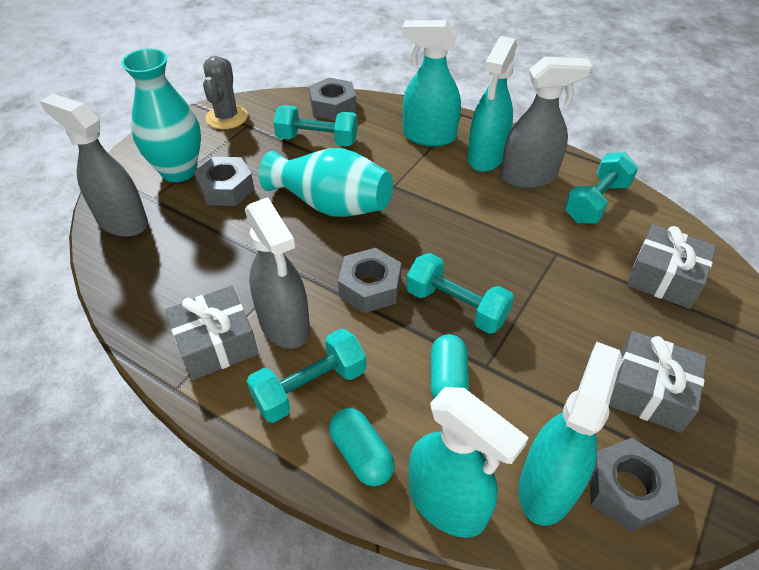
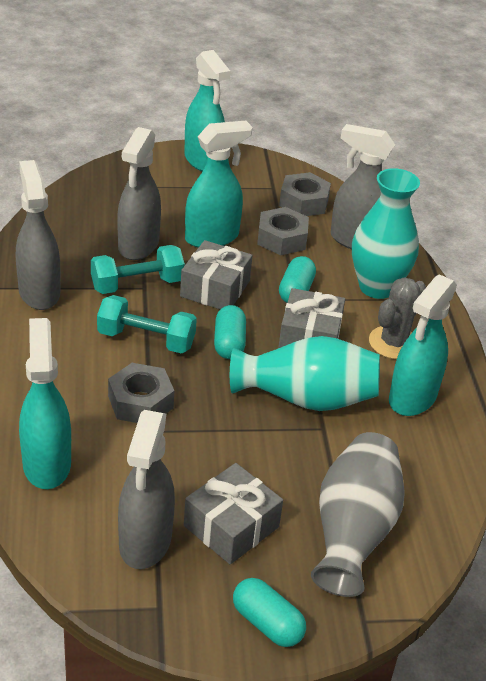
grey nut: [194,157,255,206] [309,78,356,121] [338,248,401,313] [590,438,679,532] = 4 -> [108,363,174,423] [257,207,309,255] [279,172,331,216] = 3
grey spray bottle: [40,94,148,237] [245,197,310,349] [501,56,592,188] = 3 -> [16,160,60,310] [117,127,161,260] [118,410,175,569] [331,124,395,249] = 4
grey vase: none = 0 -> [311,432,405,597] = 1
turquoise capsule: [329,408,395,486] [431,334,469,398] = 2 -> [214,305,246,359] [233,578,306,647] [279,256,316,303] = 3
turquoise dumbbell: [247,328,366,423] [274,105,358,146] [406,253,514,334] [565,152,638,224] = 4 -> [91,245,185,294] [97,295,197,354] = 2

